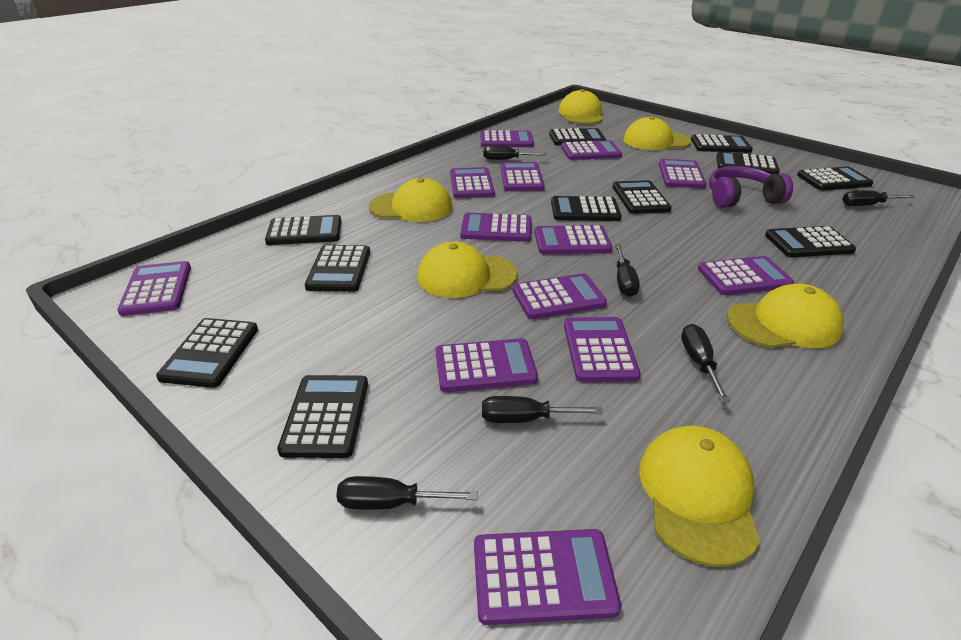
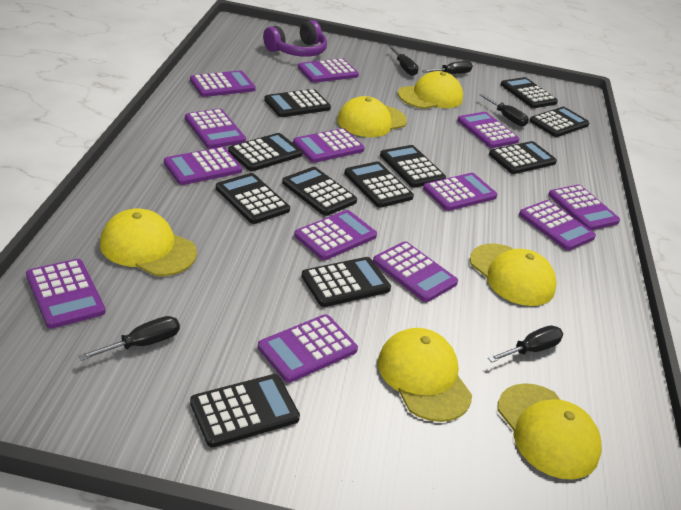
black screwdriver: [336,476,478,510] [482,396,603,423] [483,146,547,160] [615,244,640,297] [681,324,730,402] [842,190,915,206] = 6 -> [78,316,180,361] [389,46,419,76] [422,61,473,74] [480,94,529,126] [488,326,563,362] = 5

